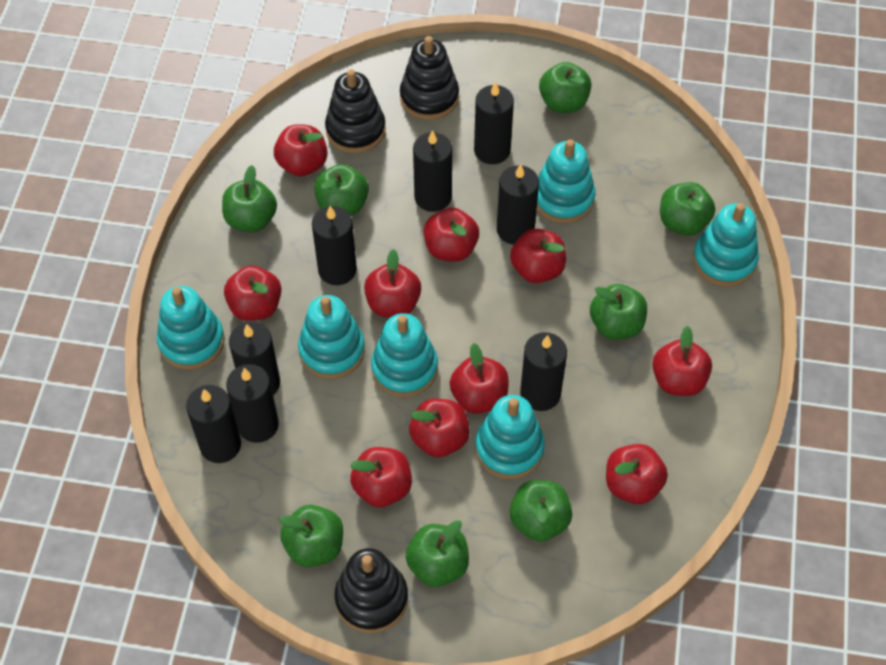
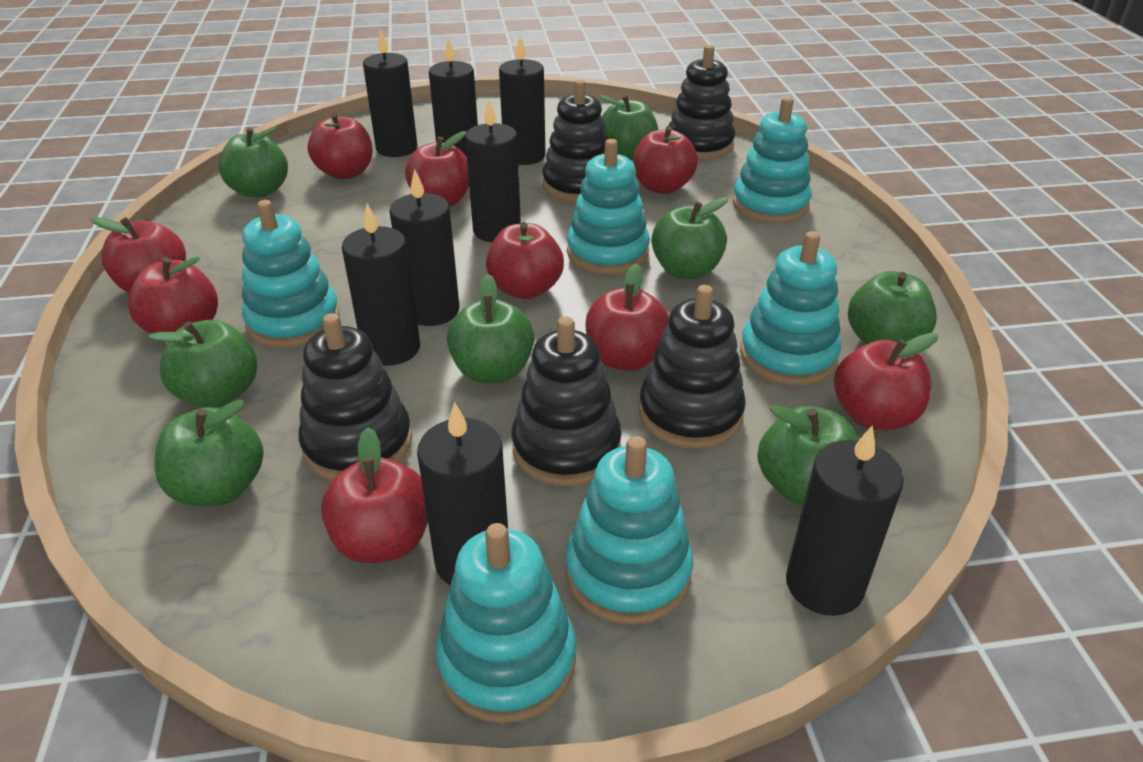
black stacking toy: [325,69,386,153] [335,548,408,633] [400,36,459,120] = 3 -> [298,313,412,480] [511,316,622,486] [542,80,609,202] [639,285,746,449] [668,45,735,160] = 5
red apple: [224,266,282,321] [274,124,328,177] [350,447,412,507] [364,249,421,317] [409,399,470,457] [424,208,479,262] [450,343,509,414] [510,229,566,283] [606,444,668,504] [652,326,712,396] = 10 -> [91,217,186,293] [128,256,218,334] [308,113,373,180] [321,428,428,563] [405,131,469,207] [486,222,564,299] [585,263,669,371] [633,126,698,194] [834,333,938,430] = 9

